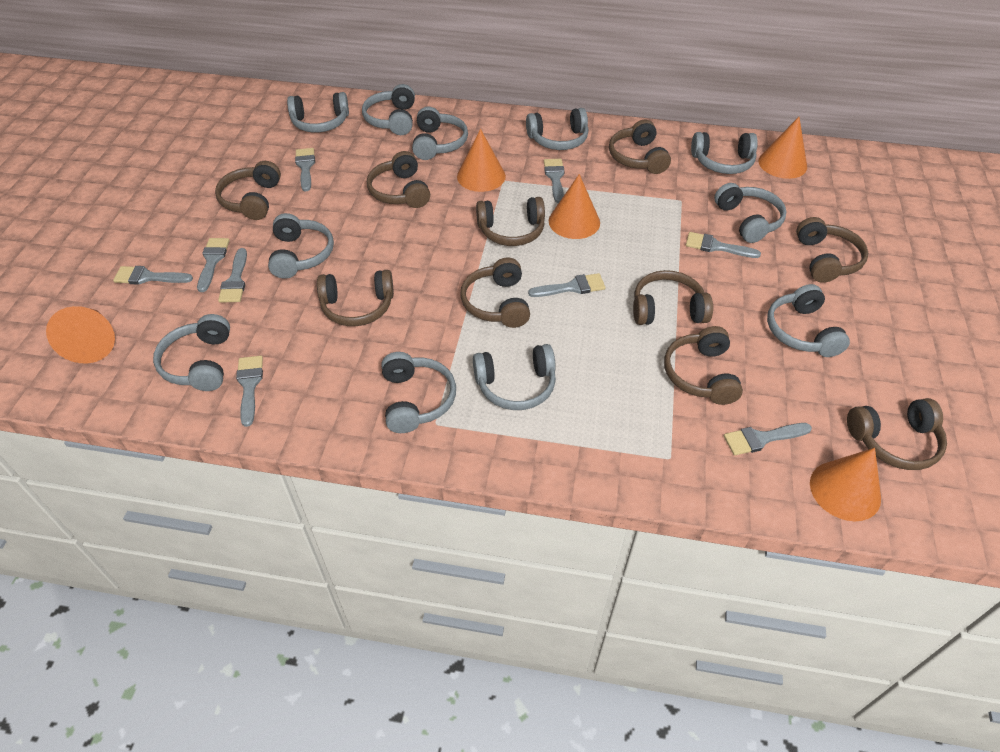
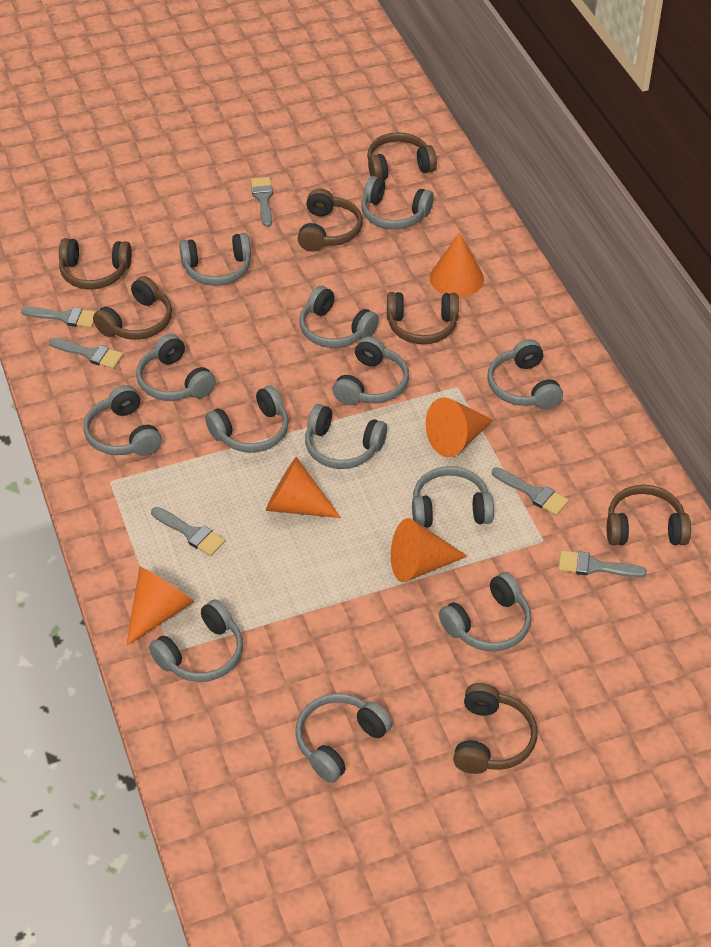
brown headphones: [215,161,281,220] [317,270,394,326] [367,151,430,208] [460,257,530,328] [476,197,545,246] [609,120,671,174] [633,270,713,325] [664,326,743,405] [796,217,868,283] [847,398,947,470] = 10 -> [59,238,132,289] [93,276,172,339] [298,189,362,251] [367,132,437,180] [387,292,459,344] [453,683,537,774] [607,485,691,546] = 7
grey brush: [113,266,193,285] [197,238,230,292] [218,248,247,303] [236,356,263,427] [295,148,315,191] [528,273,606,297] [544,159,565,203] [686,232,761,258] [724,423,812,455] = 9 -> [21,307,97,328] [49,338,123,369] [151,507,225,556] [251,177,273,227] [492,467,569,516] [558,550,647,577] = 6
grey headphones: [153,314,230,391] [268,213,334,279] [287,92,349,132] [362,84,415,135] [381,352,456,433] [412,106,468,160] [473,344,556,410] [526,108,588,150] [691,132,758,174] [714,183,787,243] [767,284,850,357] = 11 -> [83,385,162,456] [136,334,216,401] [149,599,243,682] [179,233,251,286] [205,385,289,453] [295,693,392,783] [300,286,379,348] [305,404,387,469] [333,336,409,405] [361,176,434,229] [412,466,494,528] [439,572,531,651] [487,339,563,410] = 13

